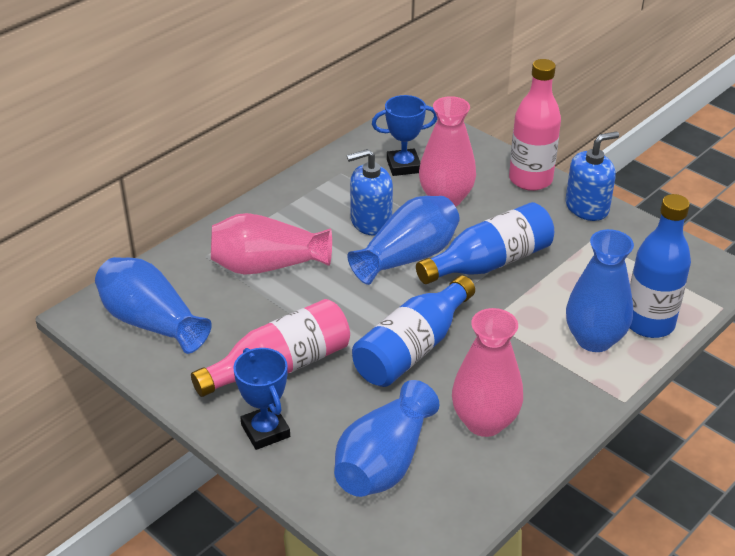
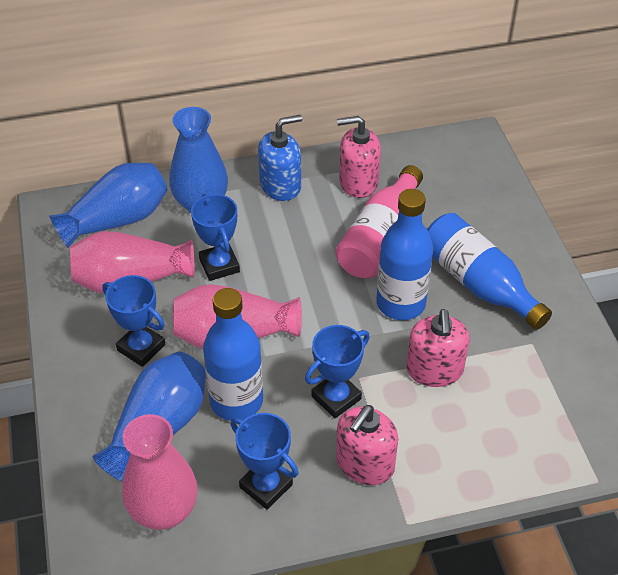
blue soap dispenser: [347,149,393,236] [565,131,619,221] = 2 -> [258,115,302,201] = 1
blue trophy: [233,348,290,450] [372,95,437,176] = 2 -> [102,275,165,367] [191,193,240,281] [230,413,299,510] [305,325,370,418] = 4
blue vase: [95,257,212,354] [334,380,439,497] [348,196,460,285] [566,229,634,352] = 4 -> [49,163,167,248] [93,352,206,482] [169,107,228,213] = 3
pink bottle: [191,299,350,397] [509,59,561,191] = 2 -> [336,165,423,278] = 1
pink soap dispenser: none = 0 -> [336,405,398,485] [337,116,381,198] [406,309,470,387] = 3

